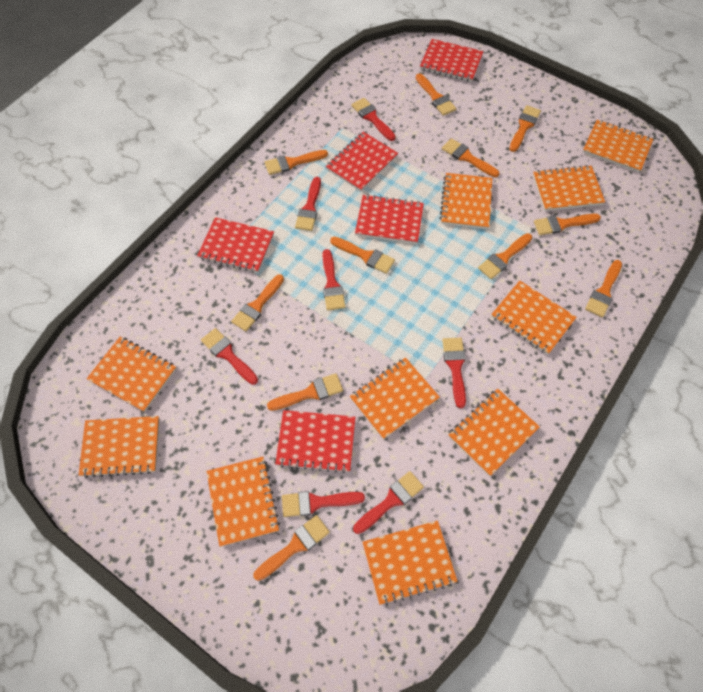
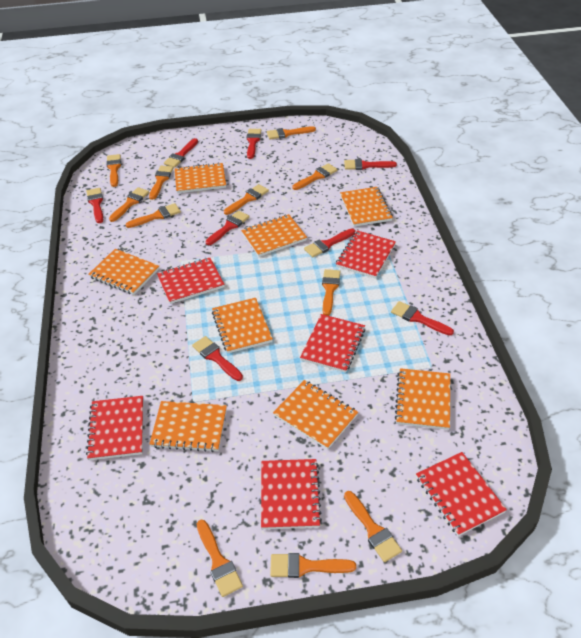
orange notebook: [79,416,159,478] [86,337,176,412] [206,457,280,547] [350,357,440,439] [363,521,458,605] [440,173,492,229] [449,389,540,476] [491,281,577,355] [533,165,605,211] [583,120,653,172] = 10 -> [88,249,159,295] [150,401,227,452] [175,163,226,193] [212,298,273,353] [241,214,307,257] [273,380,358,450] [340,187,393,227] [395,368,450,430] = 8
red brush: [201,328,258,385] [282,491,365,517] [295,177,321,231] [322,249,346,310] [351,98,396,141] [353,471,424,534] [442,338,466,408] = 7 -> [86,188,103,223] [164,138,198,168] [192,336,243,381] [206,210,250,245] [247,129,261,159] [304,229,355,257] [344,159,397,170] [391,301,454,336] = 8
red notebook: [197,217,274,273] [275,410,355,473] [326,132,398,191] [355,194,424,244] [420,39,483,82] = 5 -> [86,396,143,460] [157,258,225,304] [261,459,322,529] [300,314,365,373] [336,230,396,278] [416,452,507,536] = 6

